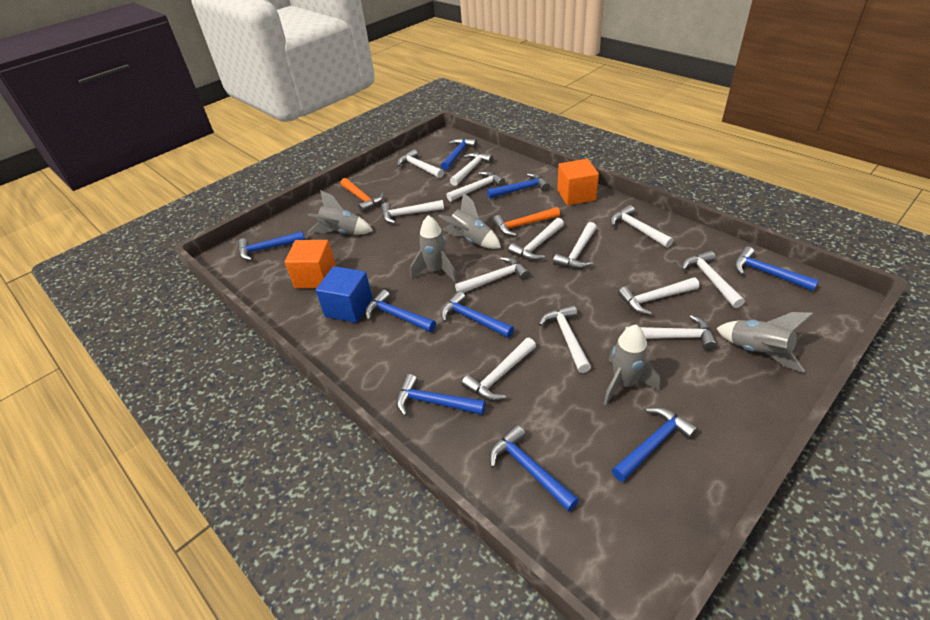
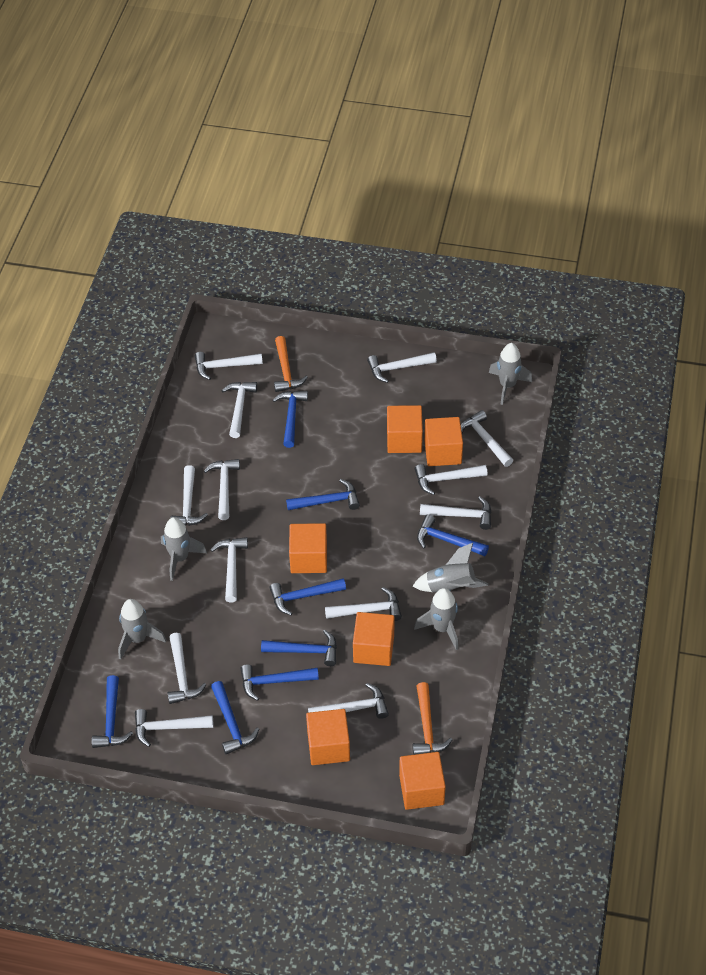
blue cube: [316,266,373,323] = 1 -> none = 0
blue hammer: [238,231,305,261] [365,289,436,332] [396,374,486,416] [441,138,477,170] [441,291,514,338] [487,173,550,199] [489,425,579,512] [612,407,698,482] [734,247,819,291] = 9 -> [92,675,133,748] [211,681,259,754] [240,664,319,701] [261,630,337,666] [269,578,346,615] [273,391,308,448] [286,479,360,510] [417,514,489,556] = 8
orange cube: [285,240,336,288] [557,159,599,205] = 2 -> [289,523,327,573] [306,709,350,765] [353,612,395,666] [387,405,423,453] [399,752,446,810] [424,417,463,466] = 6

